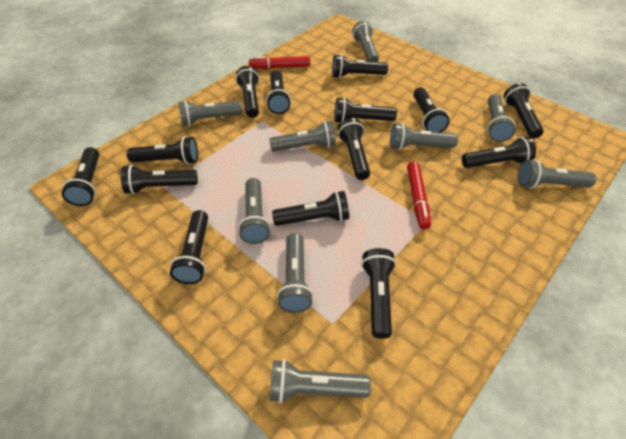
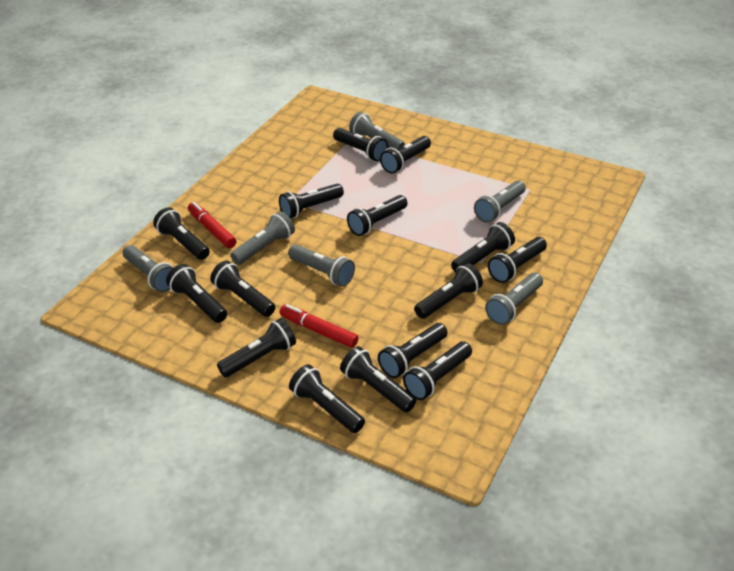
black flashlight: [62,147,99,206] [121,165,198,194] [127,136,198,164] [170,210,208,284] [236,66,259,118] [266,71,291,114] [272,191,349,226] [332,54,388,78] [335,97,397,122] [338,118,370,180] [361,248,396,339] [413,87,450,133] [462,137,536,168] [504,83,544,138] = 14 -> [153,207,210,260] [166,264,227,323] [210,261,275,317] [217,318,296,377] [279,183,344,218] [289,364,365,433] [333,128,388,162] [340,346,416,413] [347,195,408,236] [378,323,448,378] [380,136,431,174] [403,341,472,400] [414,263,483,319] [451,222,515,272] [488,237,547,283] = 15
grey flashlight: [178,100,242,126] [238,178,271,244] [269,121,336,152] [269,359,371,403] [277,233,313,313] [352,21,379,62] [390,123,458,150] [487,94,516,142] [518,159,597,189] = 9 -> [123,245,173,292] [230,211,295,265] [288,244,355,287] [349,112,405,149] [474,181,526,223] [485,273,543,325] = 6

